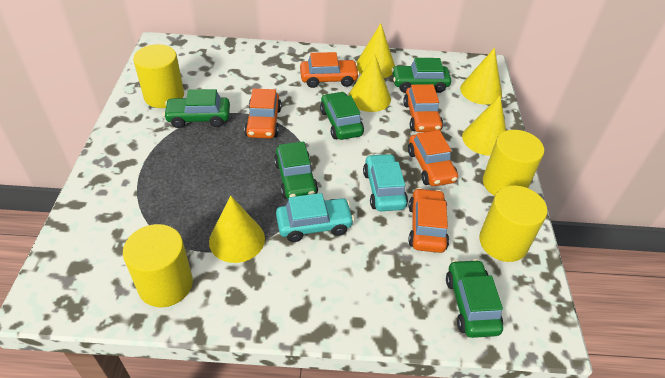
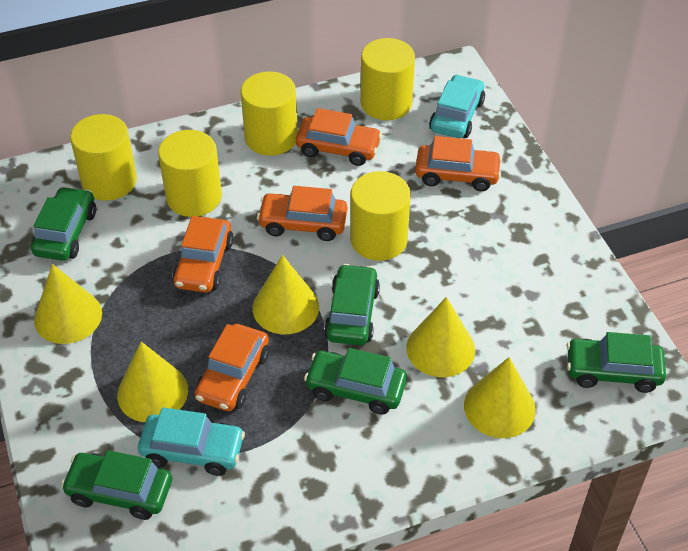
yellow cylinder: [123,224,193,308] [133,44,184,108] [479,185,547,262] [483,130,544,196] = 4 -> [70,114,137,200] [158,130,222,217] [241,71,298,156] [350,171,411,261] [360,38,415,120] = 5

